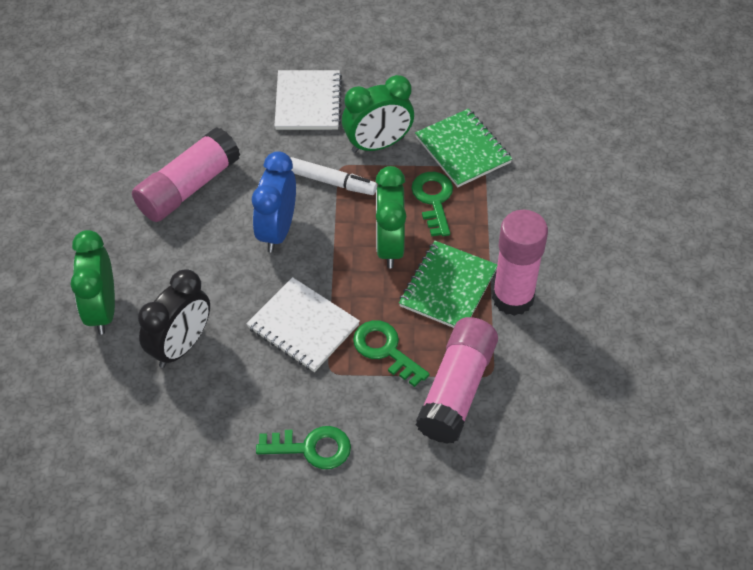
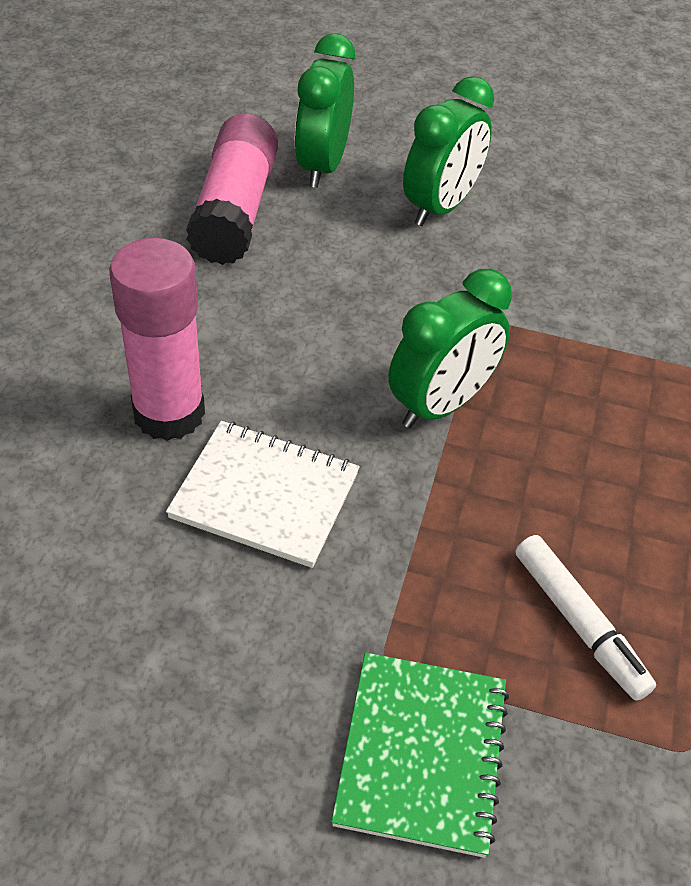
black clock: [138,269,210,368] = 1 -> none = 0
blue clock: [252,151,296,252] = 1 -> none = 0
green key: [256,426,351,469] [353,320,430,387] [411,172,453,237] = 3 -> none = 0
green notebook: [399,241,498,328] [415,109,512,187] = 2 -> [331,652,509,858] = 1
pink glue stick: [132,127,240,222] [415,317,498,444] [492,210,548,316] = 3 -> [109,238,205,441] [186,113,278,265] = 2
white notebook: [246,277,360,372] [274,70,342,130] = 2 -> [166,421,360,568] = 1

